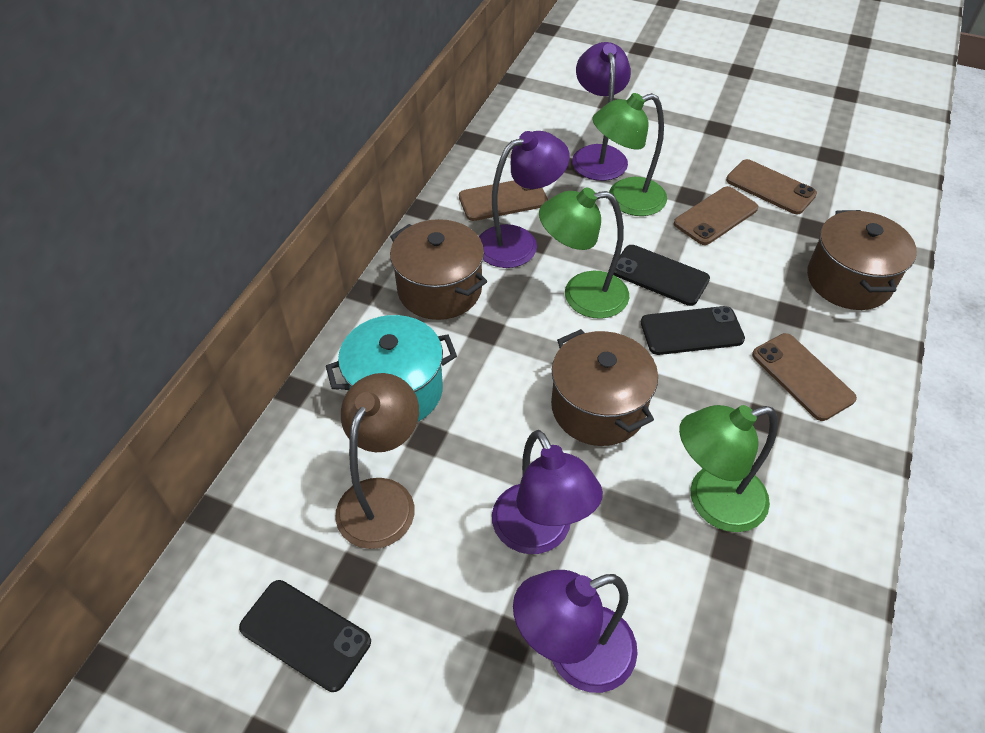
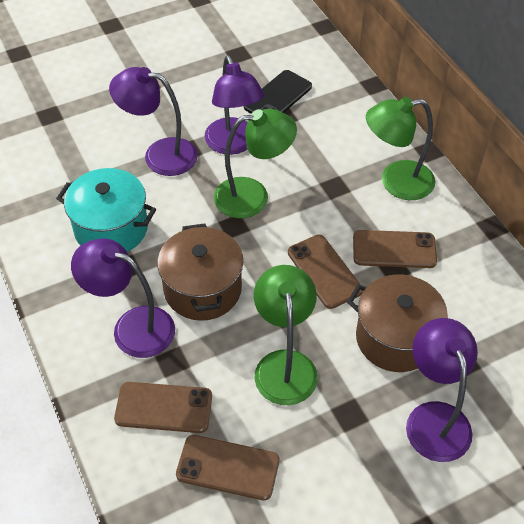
black phone: [239,580,371,692] [613,245,710,306] [641,306,745,355] = 3 -> [244,70,312,114] = 1
brown lamp: [335,373,419,549] = 1 -> none = 0
brown pot: [390,219,487,320] [551,329,658,446] [807,210,917,310] = 3 -> [157,223,243,321] [347,274,448,372] = 2

